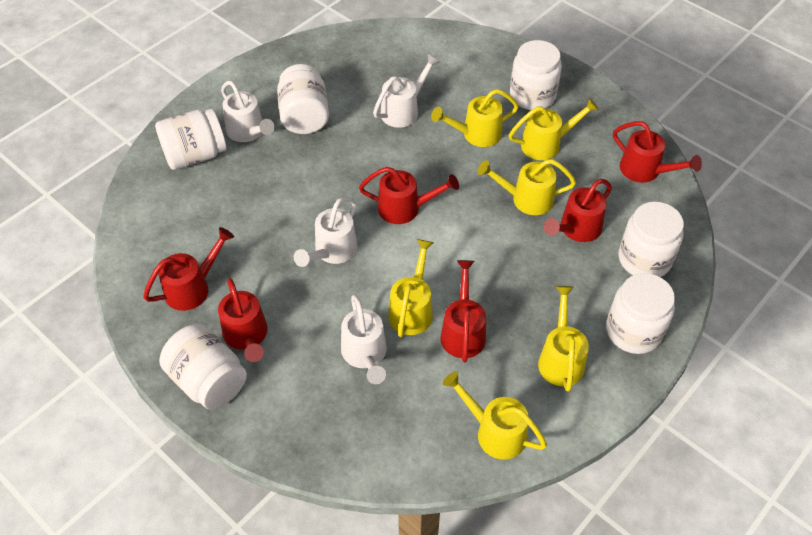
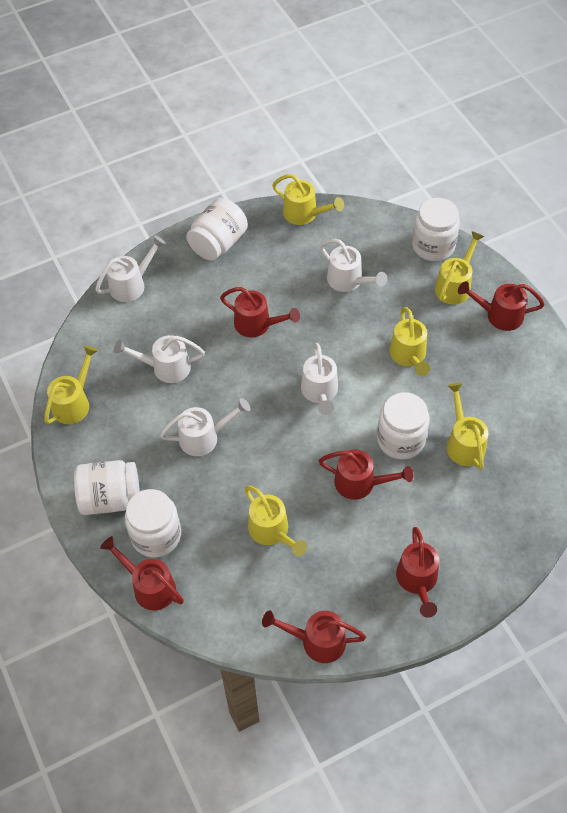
white jar: [155,109,227,170] [159,324,247,410] [277,64,329,134] [510,40,562,110] [606,273,675,354] [619,202,684,277] = 6 -> [74,460,140,515] [125,489,181,558] [186,198,248,261] [377,392,429,460] [412,198,460,261] = 5
white watering can: [221,81,275,142] [294,197,358,267] [341,295,387,384] [373,54,440,128] = 4 -> [95,235,166,302] [114,335,205,383] [160,398,250,456] [301,343,338,415] [320,239,387,292] = 5

